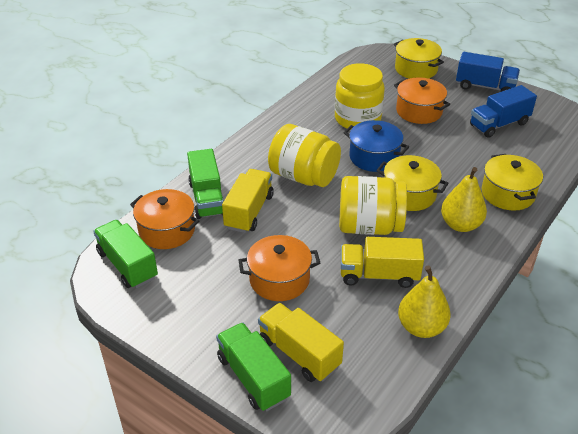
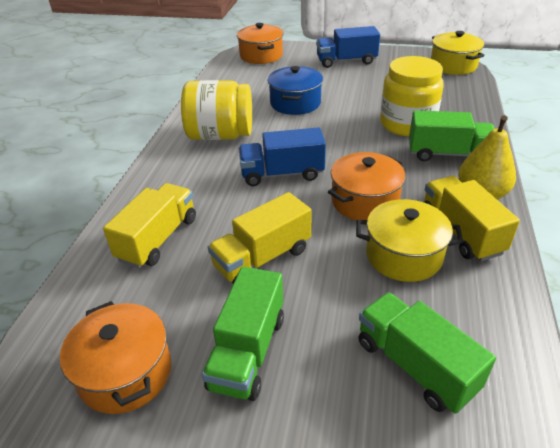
yellow jar: [268,124,341,187] [335,63,385,129] [339,176,407,235] = 3 -> [181,80,252,140] [380,56,444,136] = 2
yellow pear: [398,265,451,338] [441,167,487,232] = 2 -> [458,115,516,200] = 1
yellow pot: [376,155,448,211] [394,38,444,79] [481,154,543,211] = 3 -> [356,199,463,282] [431,31,484,75] = 2

